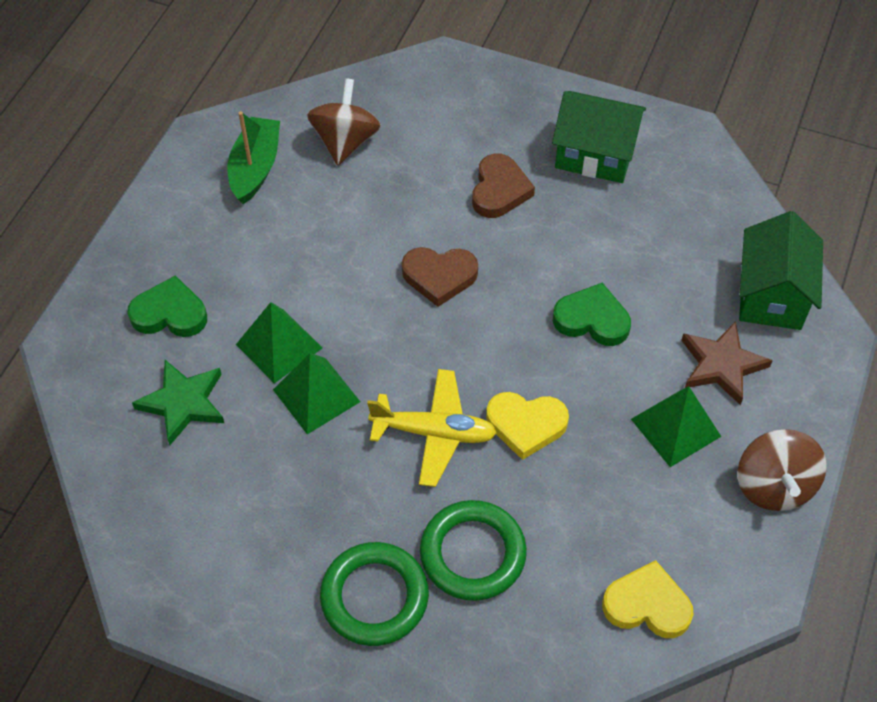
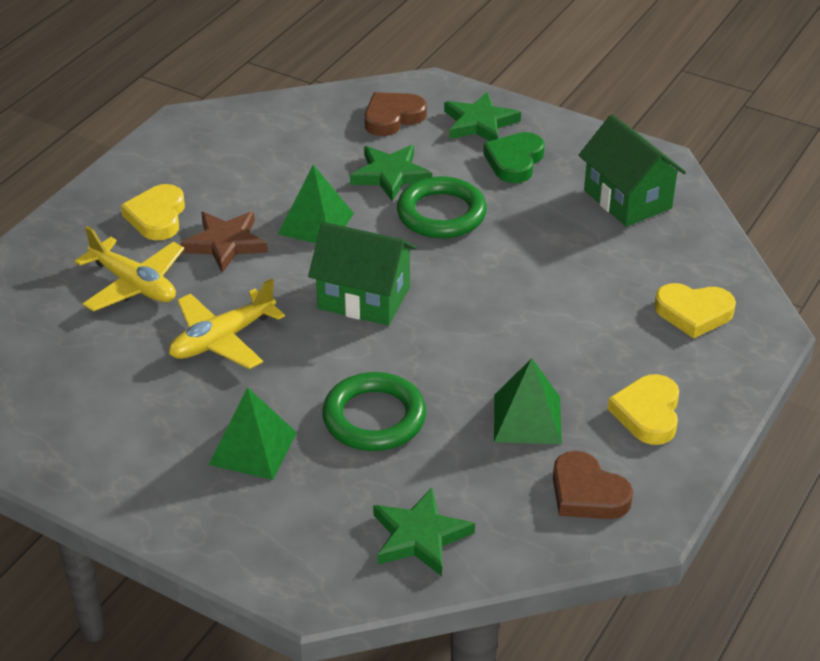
brown spinning top: [307,78,381,165] [737,429,827,511] = 2 -> none = 0
green boat: [228,111,280,204] = 1 -> none = 0
green heart: [127,275,207,337] [553,283,631,346] = 2 -> [483,132,545,183] = 1
green star: [132,360,224,445] = 1 -> [350,145,432,201] [373,488,475,576] [444,92,521,141] = 3
yellow heart: [486,392,569,460] [602,560,694,638] = 2 -> [121,184,185,240] [608,374,679,445] [654,283,736,339] = 3
yellow plane: [367,369,497,487] = 1 -> [75,226,184,312] [169,279,285,369] = 2

